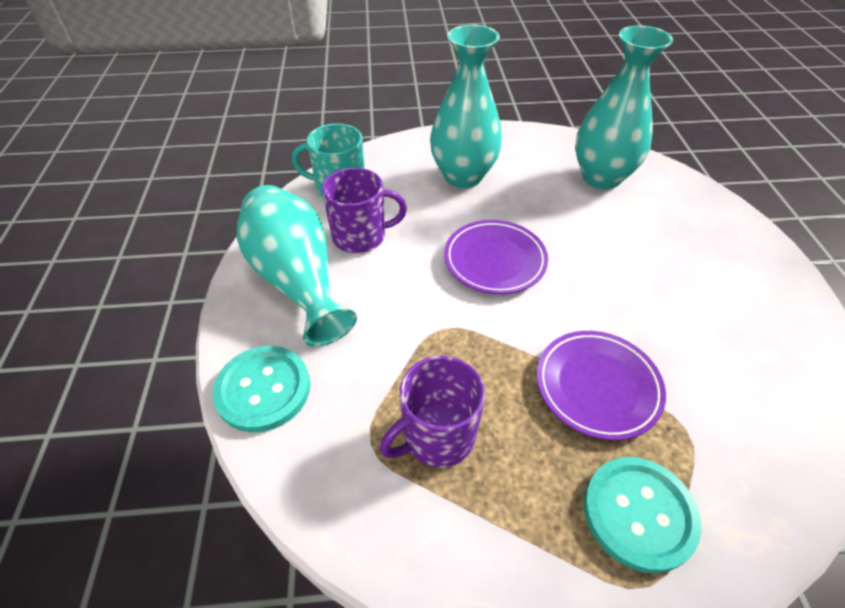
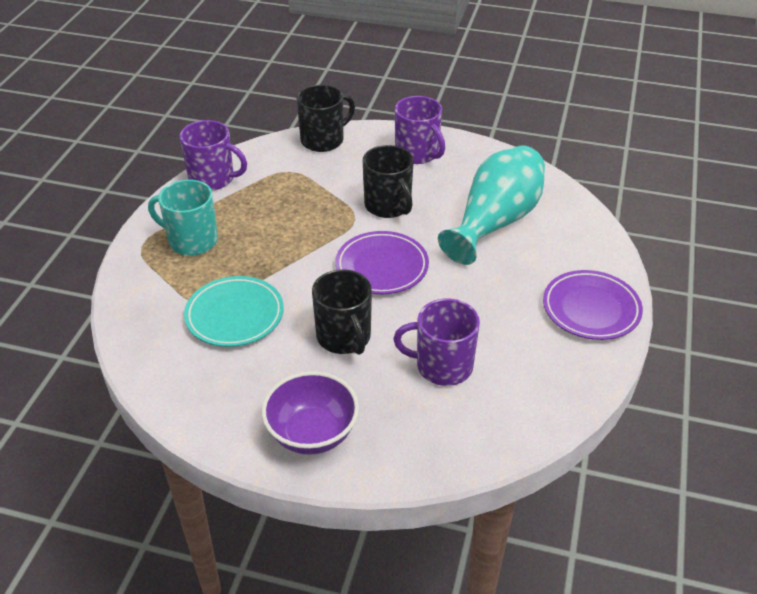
black mug: none = 0 -> [297,85,355,152] [312,269,372,355] [363,145,414,218] = 3
purple bowl: none = 0 -> [261,371,359,455] = 1
purple mug: [322,168,407,253] [380,356,485,467] = 2 -> [180,120,247,191] [393,299,480,386] [395,96,445,164] = 3
turquoise button: [213,346,310,432] [584,457,702,573] = 2 -> none = 0
turquoise plate: none = 0 -> [184,276,284,347] = 1
turquoise vase: [237,185,357,347] [430,24,502,188] [575,25,673,189] = 3 -> [438,145,545,265] = 1

